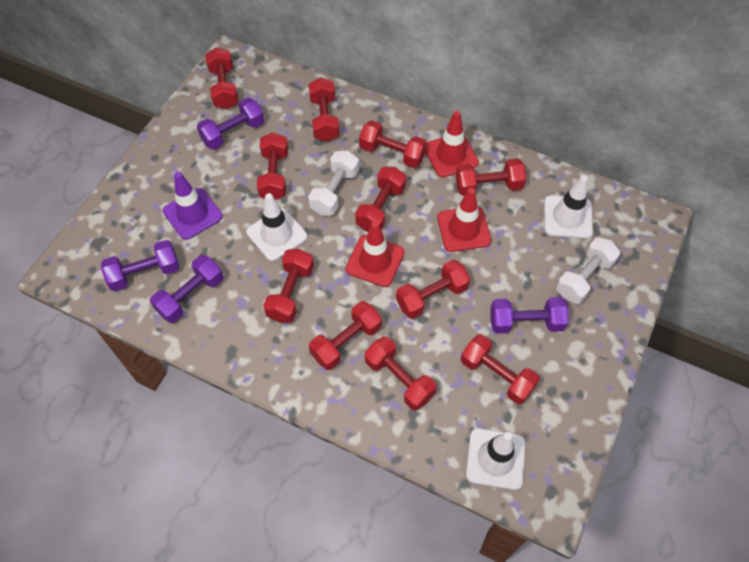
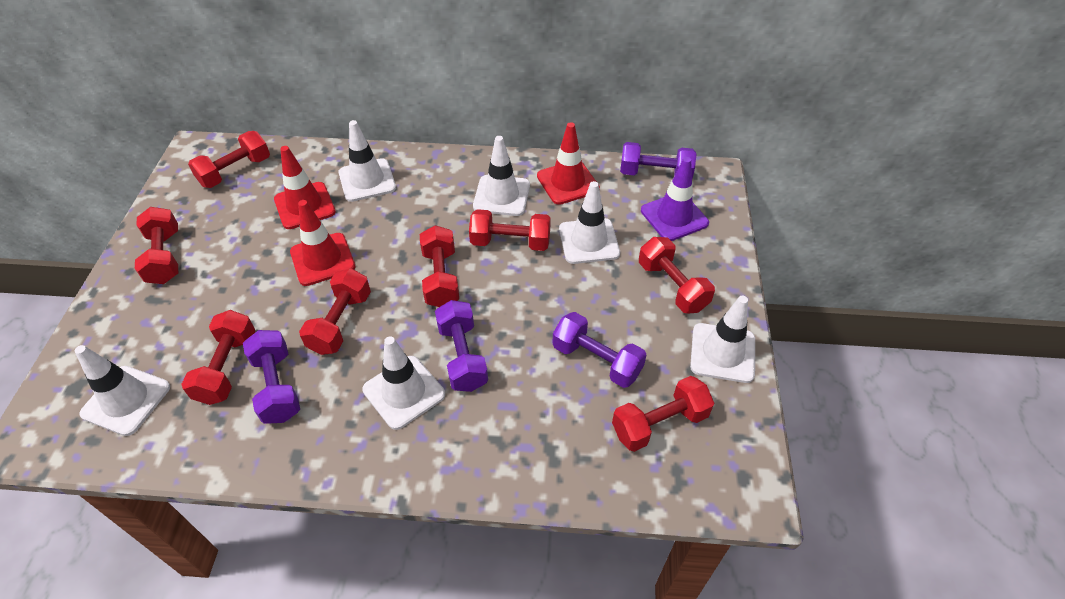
red dumbbell: [205,47,239,109] [257,132,288,200] [263,249,314,323] [309,77,340,142] [309,301,382,370] [355,167,406,232] [359,120,427,168] [365,336,437,411] [396,260,470,319] [456,159,526,196] [461,334,540,404] = 11 -> [135,207,178,284] [181,310,255,405] [188,131,270,188] [299,268,371,355] [420,225,459,307] [469,209,551,251] [612,376,714,452] [639,237,715,314] = 8
white dumbbell: [308,150,359,216] [556,237,620,304] = 2 -> none = 0
white traffic cone: [246,193,308,261] [466,428,525,490] [544,175,593,239] = 3 -> [75,345,170,436] [339,120,396,202] [362,336,445,430] [473,136,530,216] [559,181,620,264] [690,296,755,383] = 6

